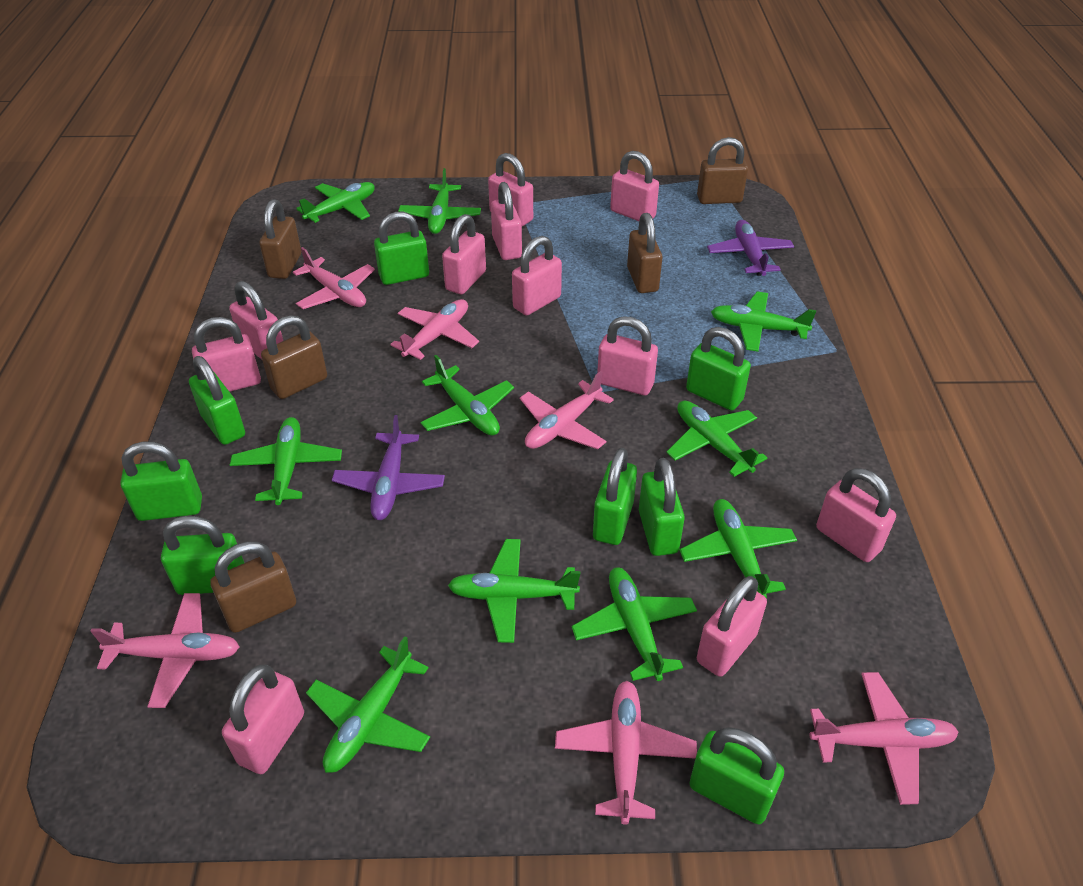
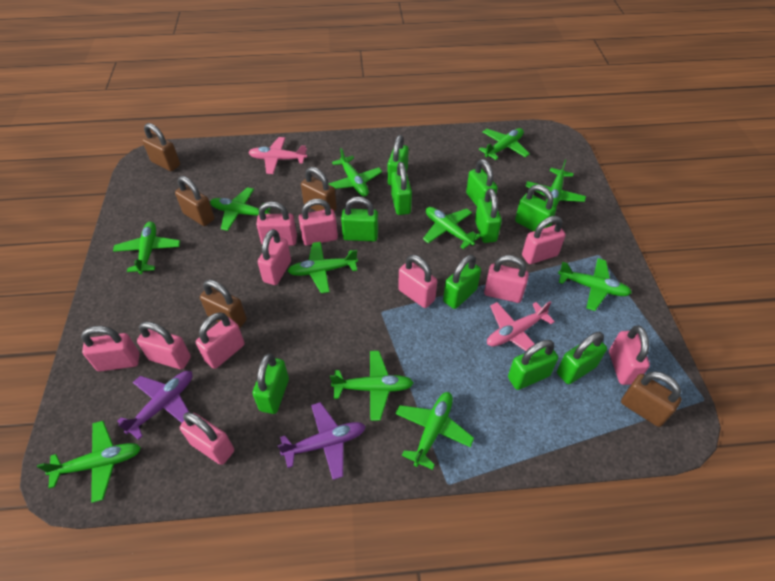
green padlock: [120,441,202,521] [161,516,244,595] [189,356,245,445] [374,212,429,285] [593,448,637,545] [639,458,685,556] [686,327,751,411] [689,727,784,825] = 8 -> [252,353,289,414] [341,197,378,241] [388,135,409,186] [391,162,412,215] [443,255,481,309] [466,159,498,206] [475,188,502,243] [508,340,558,390] [515,185,557,231] [557,332,607,384] = 10
green plane: [230,417,342,505] [296,182,375,223] [306,636,430,773] [398,168,481,234] [420,355,514,436] [448,539,580,643] [571,567,697,681] [666,401,767,477] [679,499,797,599] [711,291,816,352] = 10 -> [37,421,141,503] [113,222,180,274] [210,187,271,231] [288,242,358,294] [328,148,382,197] [330,351,414,421] [395,392,474,470] [423,207,481,249] [479,128,530,160] [525,160,586,206] [558,258,632,311] = 11
pink plane: [90,593,239,708] [293,247,375,309] [390,299,479,360] [520,371,614,449] [555,681,697,825] [809,672,959,805] = 6 -> [248,137,307,174] [487,301,555,351] = 2

